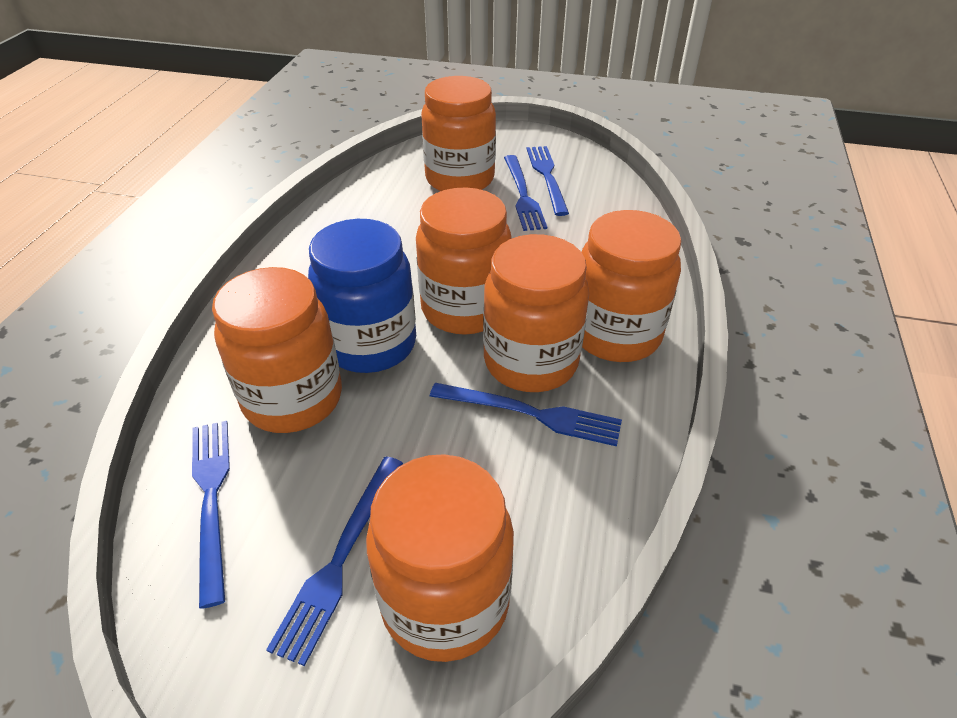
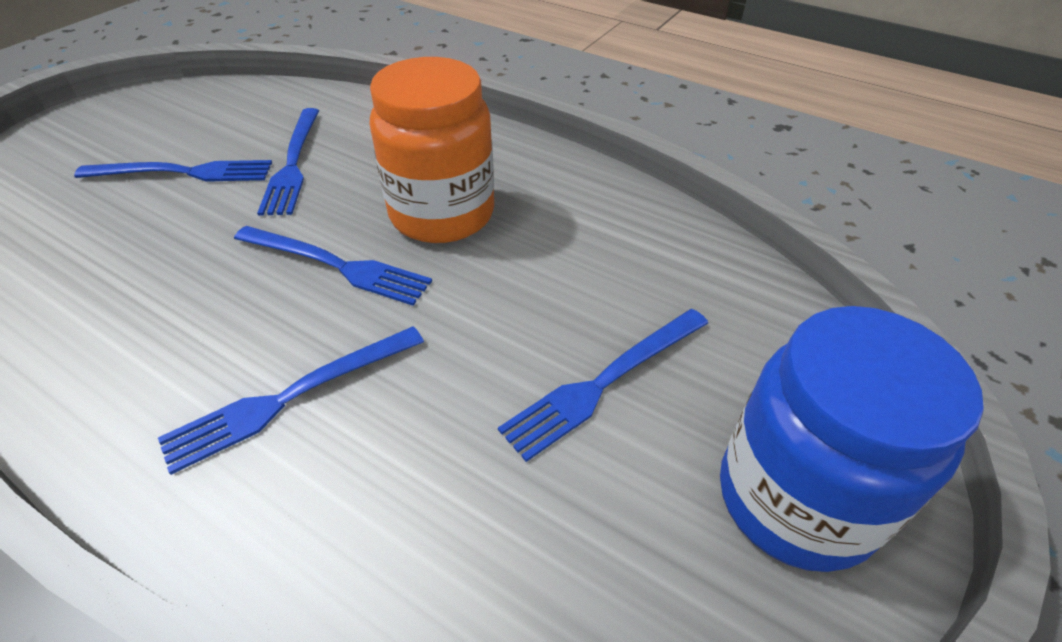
orange jar: [212,267,342,433] [366,454,514,662] [416,188,512,335] [421,76,496,191] [483,234,589,392] [581,210,681,362] = 6 -> [370,57,494,243] = 1

